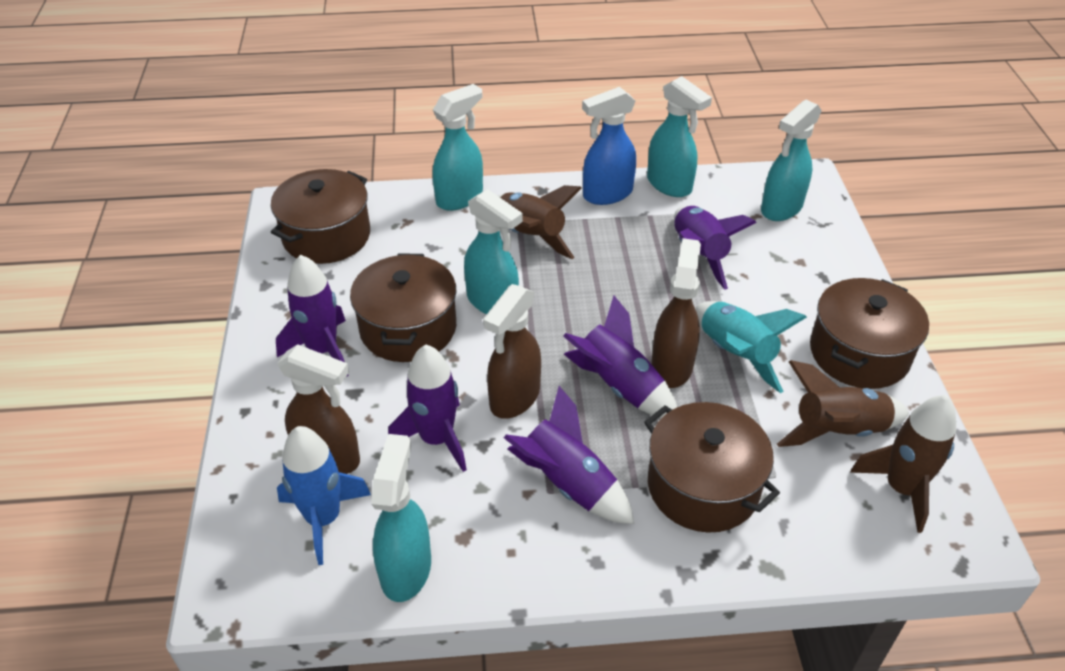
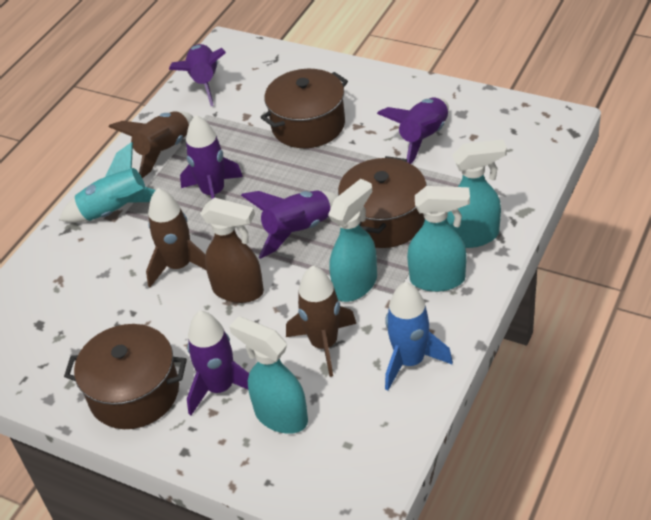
blue spray bottle: [582,87,636,205] = 1 -> none = 0
brown pot: [271,169,370,264] [350,253,456,362] [644,402,780,533] [810,278,929,389] = 4 -> [64,324,187,429] [261,69,348,148] [338,156,427,248] = 3
brown spray bottle: [277,344,360,474] [483,284,541,419] [651,238,701,388] = 3 -> [200,197,264,303] = 1
turquoise spray bottle: [371,434,431,602] [432,84,483,211] [464,189,523,314] [647,76,712,197] [761,100,822,221] = 5 -> [229,316,308,434] [328,179,377,302] [407,186,470,292] [447,139,507,248] = 4

